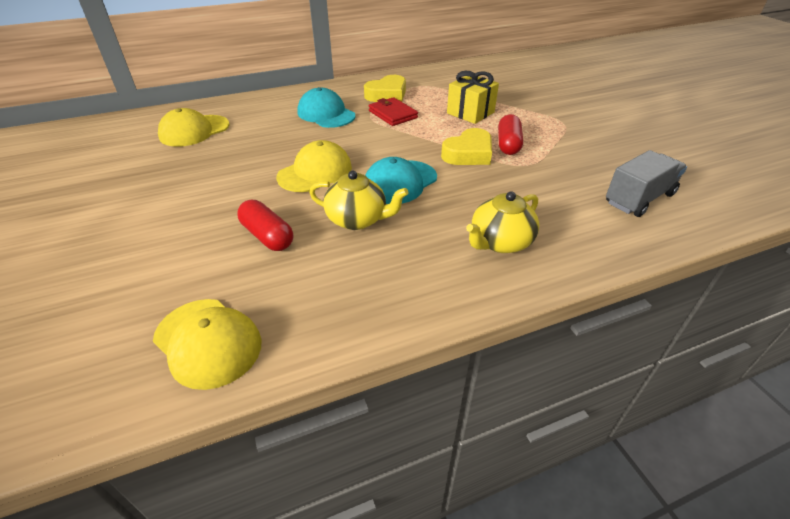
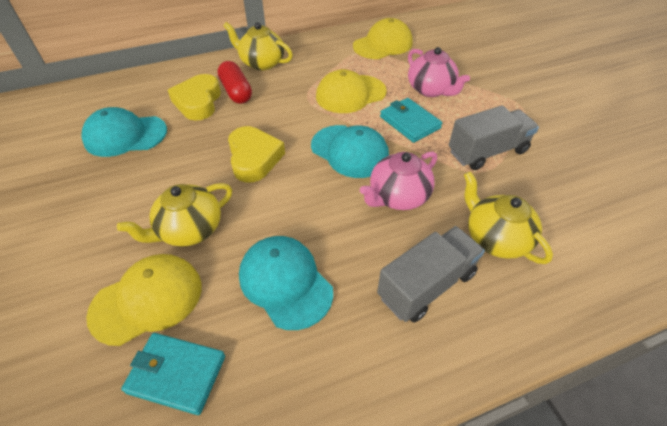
grey truck: [606,150,687,217] = 1 -> [377,226,485,323] [449,105,539,170] = 2
pink teapot: none = 0 -> [360,152,437,210] [408,47,470,97] = 2
red capsule: [237,200,293,251] [498,114,523,155] = 2 -> [217,61,252,104] = 1
red wallet: [369,97,418,126] = 1 -> none = 0
turquoise cap: [298,87,355,128] [365,157,437,204] = 2 -> [82,107,167,157] [239,236,333,330] [311,125,389,178] = 3
turquoise wallet: none = 0 -> [121,333,225,415] [380,98,442,143] = 2
yellow gift: [447,71,499,124] = 1 -> none = 0
yellow teapot: [309,171,409,230] [466,191,539,253] = 2 -> [117,183,232,247] [223,22,293,71] [464,171,553,264] = 3

